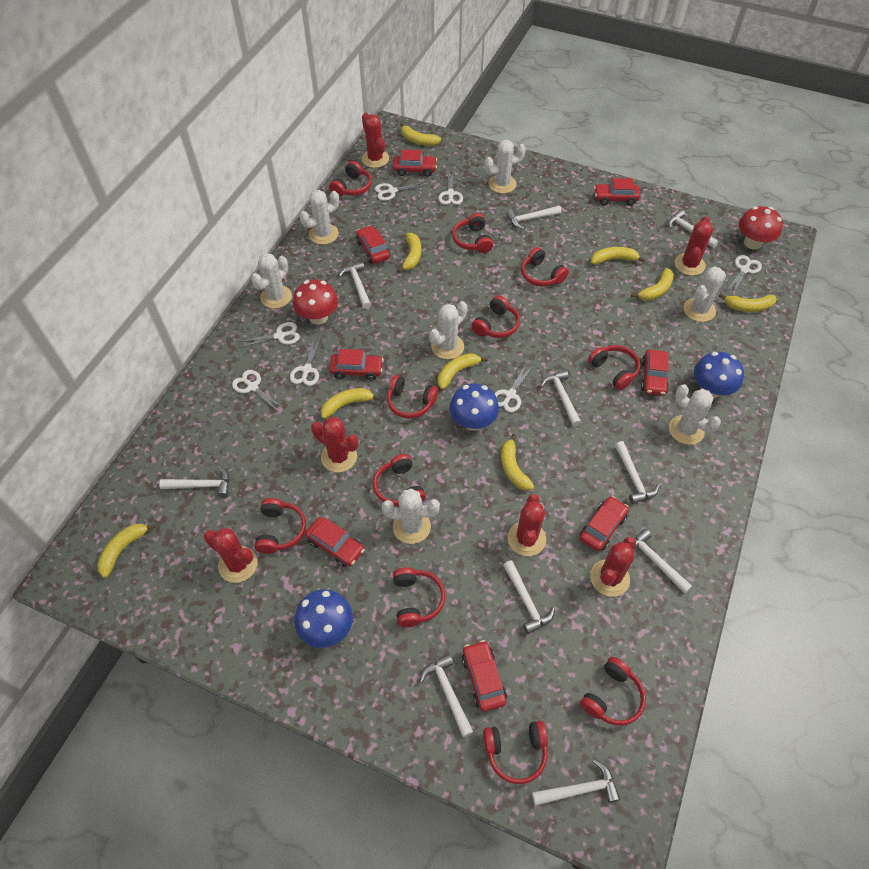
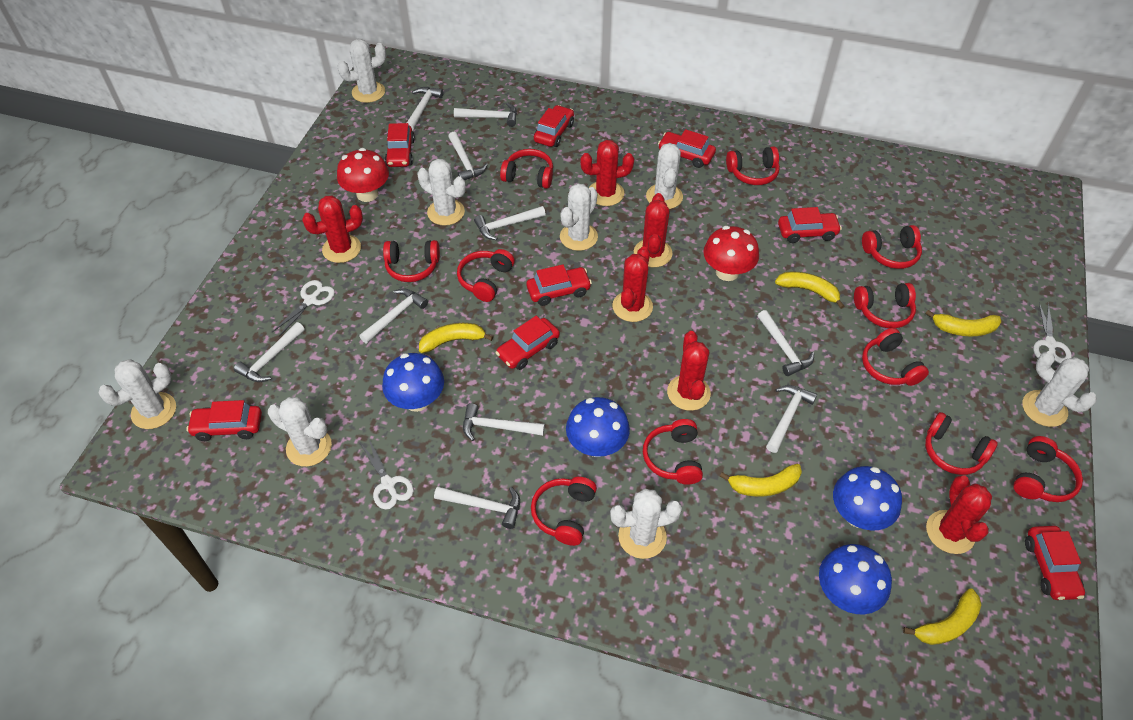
blue mushroom: [294,589,353,648] [450,383,499,431] [694,352,744,398] = 3 -> [382,353,444,412] [566,397,630,457] [819,544,892,614] [833,466,902,531] = 4
white cactus: [251,253,292,309] [300,190,339,245] [382,488,440,544] [429,301,467,359] [484,140,526,194] [669,384,721,445] [684,266,726,322] = 7 -> [98,359,176,429] [268,397,332,467] [337,39,386,103] [418,159,466,226] [560,183,598,251] [610,488,682,559] [646,143,683,209] [1022,351,1097,427] = 8
white scissors: [232,370,285,411] [238,322,300,348] [290,337,321,386] [375,182,428,201] [438,170,463,205] [494,365,532,412] [726,255,762,293] = 7 -> [272,280,335,336] [360,439,414,510] [1033,303,1072,364] = 3
yellow banana: [97,523,156,578] [321,388,380,419] [397,233,421,273] [400,122,441,146] [438,353,488,390] [501,434,534,491] [591,247,645,264] [631,268,674,301] [719,294,777,312] = 9 -> [419,323,493,353] [720,464,802,497] [775,272,844,309] [903,588,981,645] [925,310,1001,336] = 5

